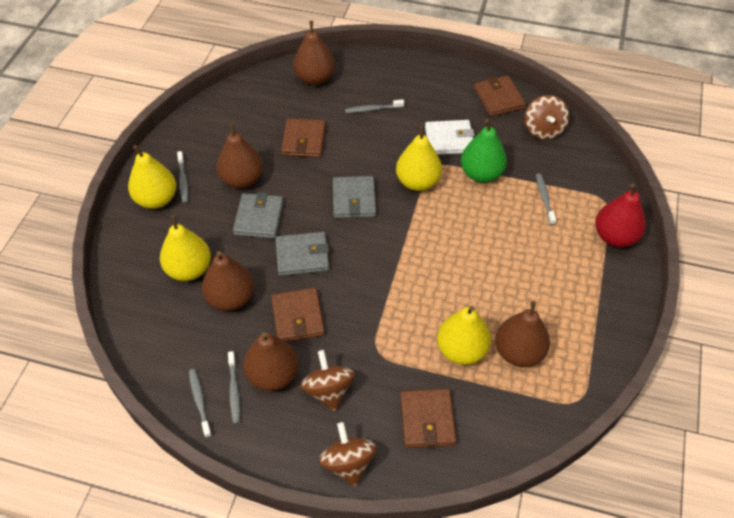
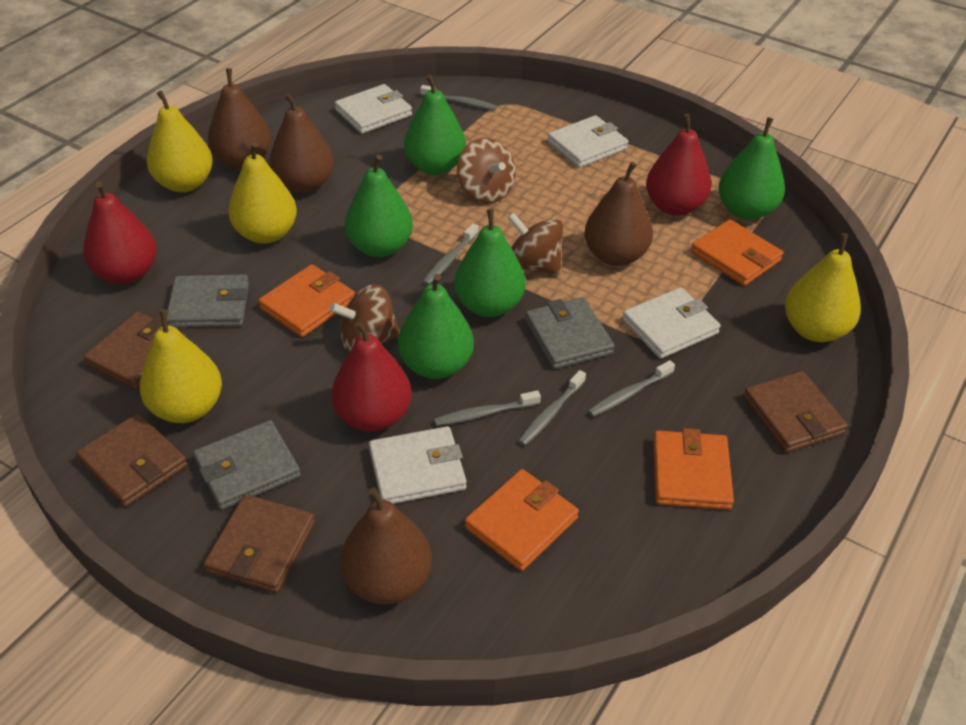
brown pear: [202,251,254,311] [217,123,263,189] [243,332,298,391] [293,21,335,85] [495,301,550,367] = 5 -> [208,68,271,170] [269,93,334,193] [340,487,432,604] [584,162,653,266] = 4
green pear: [461,119,507,183] = 1 -> [345,155,413,257] [398,274,474,379] [404,75,466,175] [454,209,526,317] [719,117,785,220] = 5
orange wallet: none = 0 -> [258,264,355,337] [465,469,579,571] [653,428,734,510] [691,219,783,286] = 4
red pear: [595,184,646,247] = 1 -> [83,182,157,284] [332,321,412,432] [646,114,712,216] = 3
white wallet: [425,120,475,155] = 1 -> [335,84,412,134] [369,426,466,504] [547,115,628,168] [622,287,721,359] = 4

